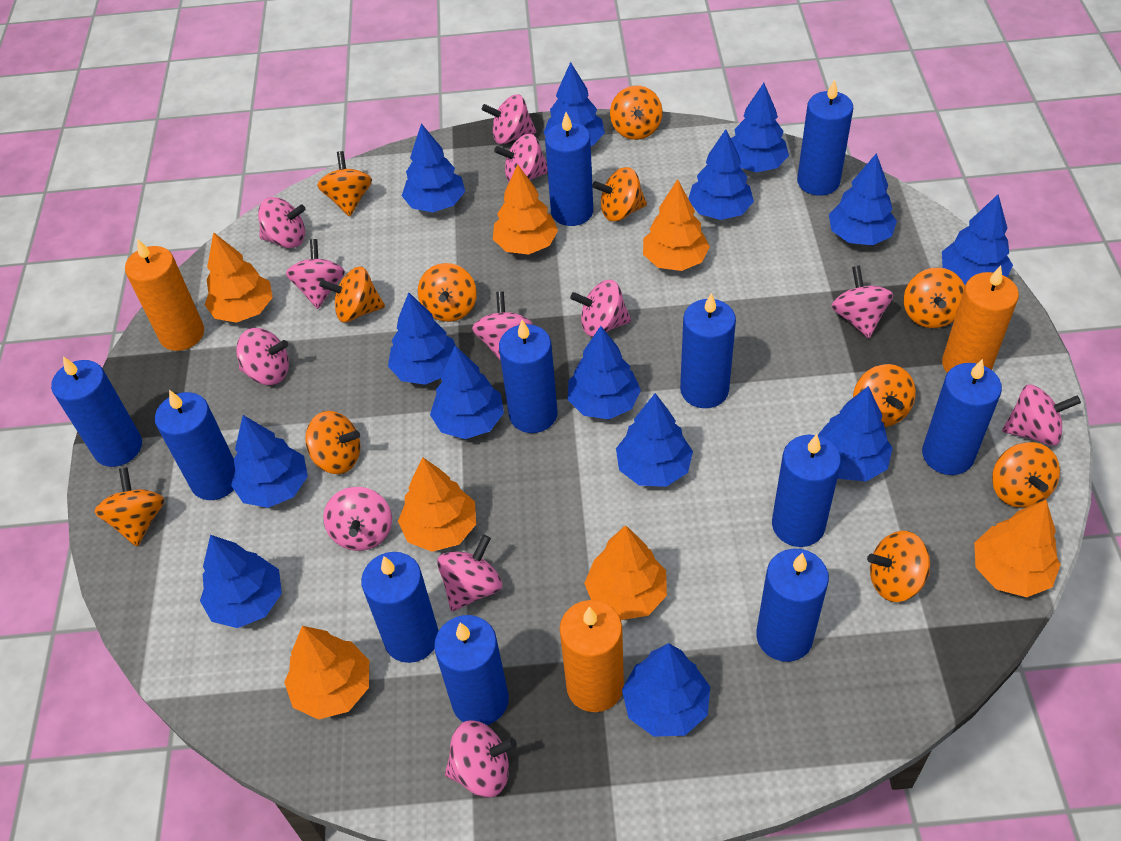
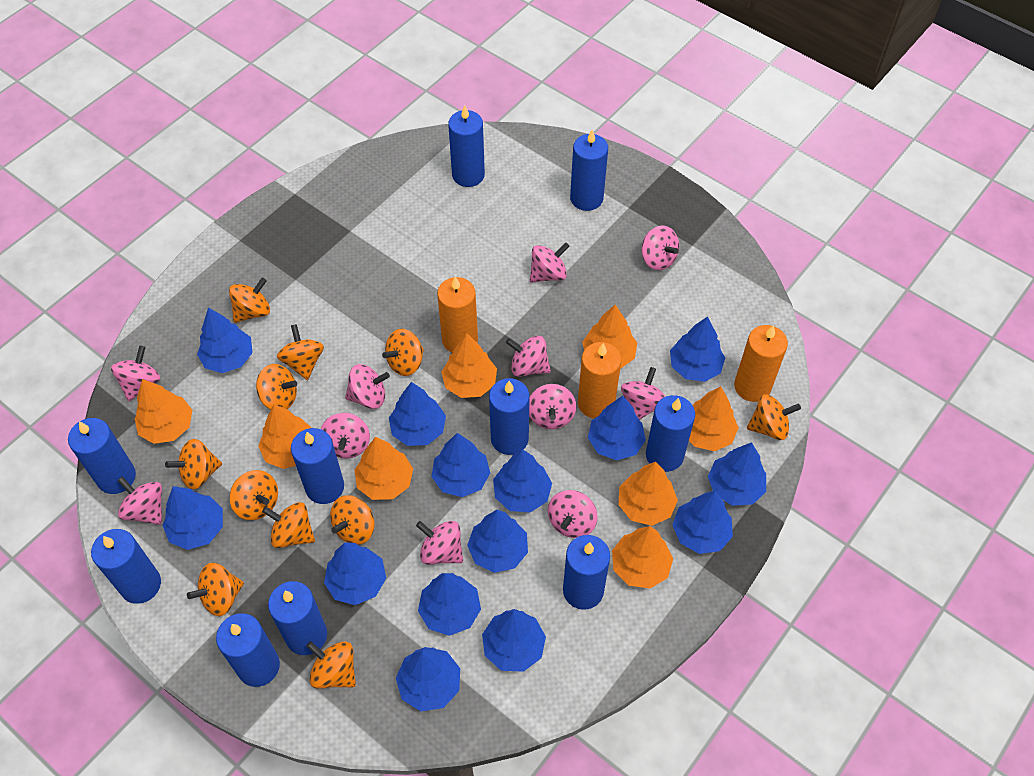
blue candle: [51,356,142,467] [155,390,235,500] [361,552,439,663] [434,615,509,725] [499,320,557,433] [545,112,593,226] [680,293,736,408] [756,548,829,662] [772,434,841,547] [797,79,853,196] [922,359,1002,475] = 11 -> [68,418,136,494] [91,529,161,604] [216,613,280,687] [268,581,327,655] [291,428,344,504] [448,105,485,187] [489,378,530,455] [563,535,610,610] [570,130,608,211] [646,395,695,472] = 10
orange tree: [205,232,273,323] [284,626,369,720] [398,457,476,552] [493,164,558,255] [584,525,667,620] [643,179,710,271] [974,500,1061,597] = 7 -> [135,379,192,444] [258,404,312,469] [354,437,413,500] [441,333,497,398] [582,304,637,369] [612,526,673,588] [619,462,678,526] [689,387,739,451] = 8
pink spinning top: [236,328,289,385] [258,197,306,248] [286,239,345,309] [323,487,392,551] [437,535,502,612] [445,720,517,797] [472,291,533,361] [482,94,536,144] [494,134,548,182] [570,280,631,337] [831,266,893,338] [1002,385,1081,446] = 12 -> [111,346,160,401] [117,476,162,525] [321,413,370,459] [345,364,390,409] [416,521,463,565] [506,336,551,377] [529,384,576,429] [530,243,570,283] [548,490,597,538] [621,367,666,420] [642,225,679,270] = 11

